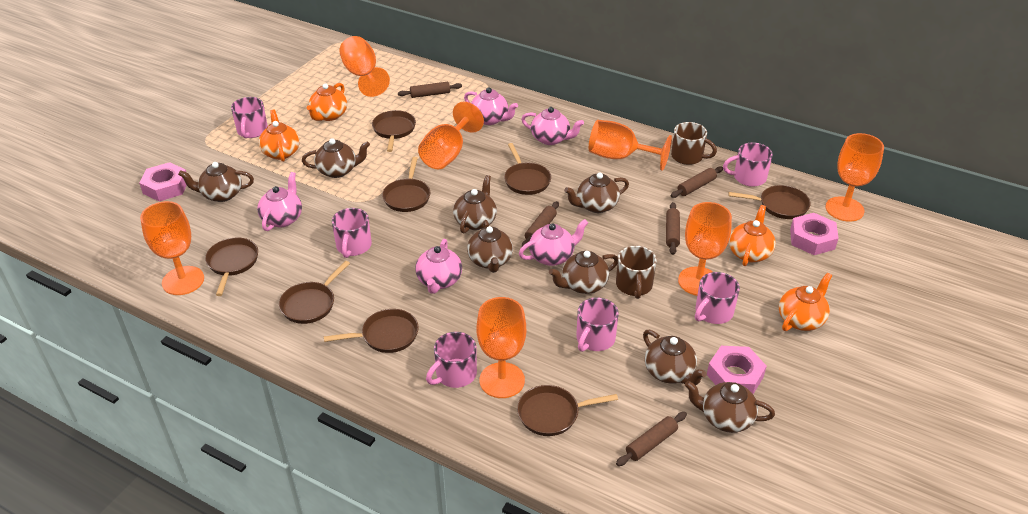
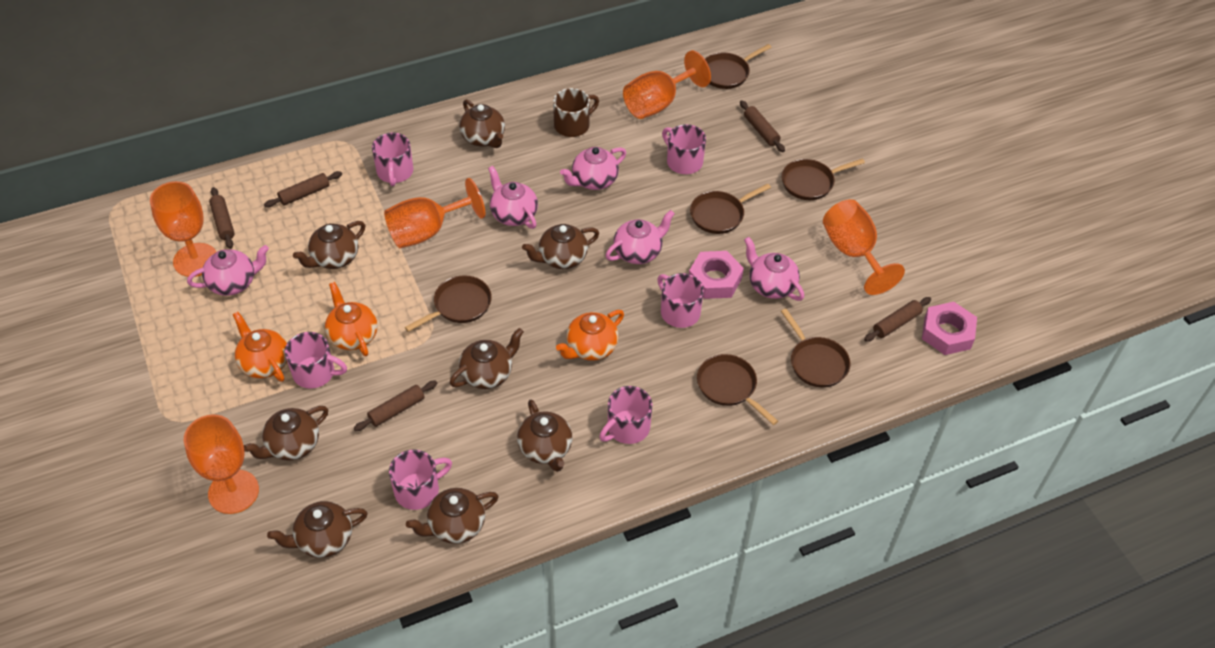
brown mug: [616,246,657,299] [671,122,717,165] = 2 -> [553,88,599,137] = 1
brown pan: [205,237,258,296] [279,261,350,324] [324,309,419,353] [372,110,416,152] [382,157,430,212] [504,143,551,195] [517,385,618,436] [728,185,811,219] = 8 -> [405,275,492,332] [690,183,771,234] [697,354,778,425] [705,44,772,89] [781,309,850,388] [782,159,865,200] = 6
orange goblet: [140,201,204,295] [339,36,390,97] [418,102,484,169] [477,297,526,398] [589,120,672,171] [678,202,732,296] [826,133,884,222] = 7 -> [150,181,216,277] [184,414,259,514] [384,178,485,248] [623,50,711,119] [823,199,905,295] = 5
orange teapot: [259,109,300,162] [307,83,347,121] [729,205,776,266] [779,273,832,331] = 4 -> [233,312,287,382] [325,282,378,356] [556,310,624,361] = 3
pink nut: [139,162,187,201] [707,346,767,394] [790,213,839,255] = 3 -> [689,251,744,299] [922,302,977,355] = 2

